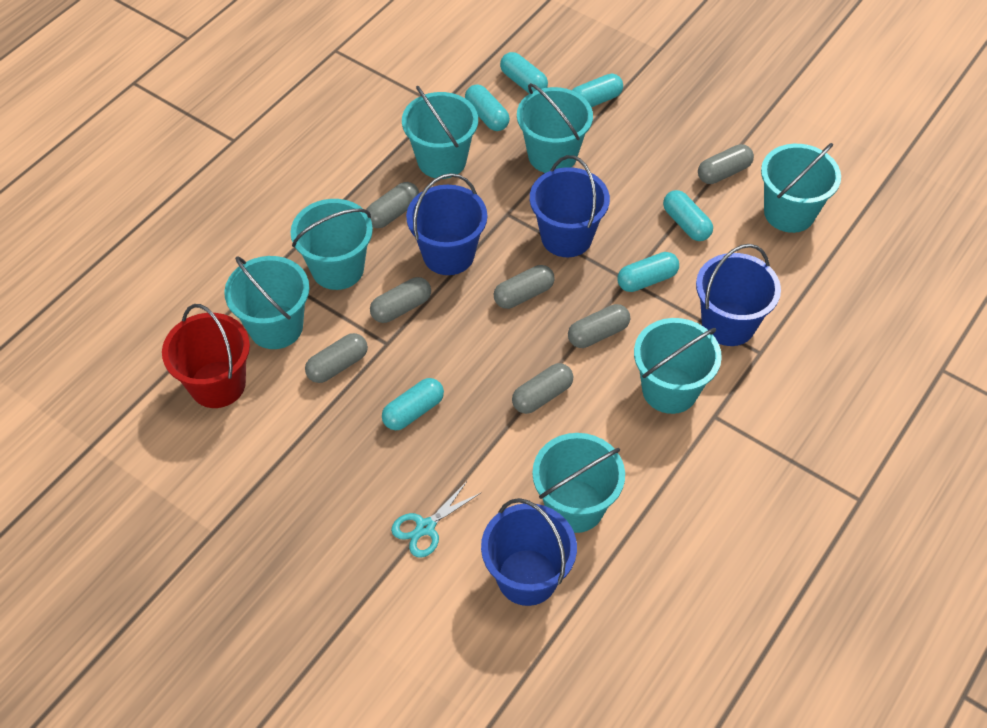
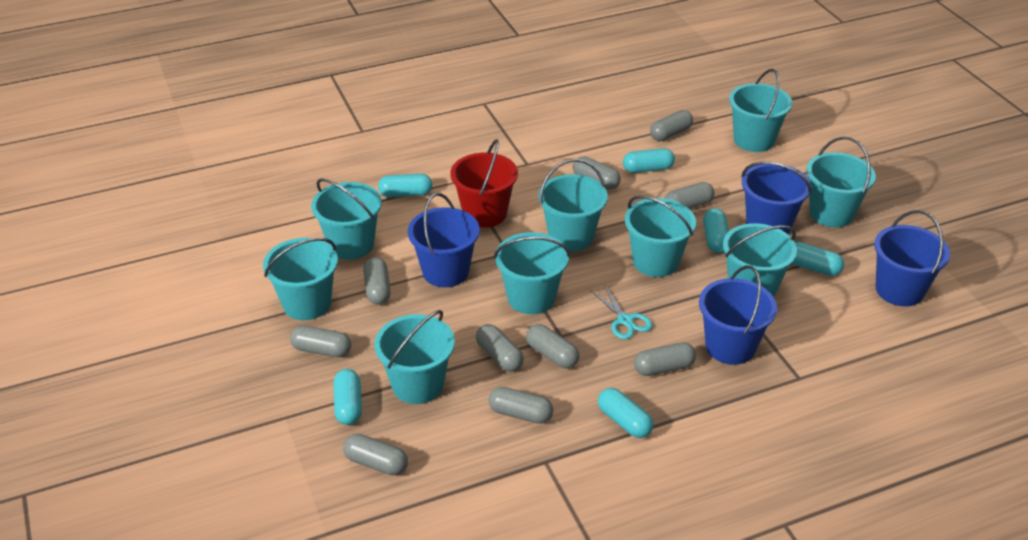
grey capsule: [305,333,368,383] [366,182,419,228] [370,277,431,323] [494,265,555,309] [512,363,573,414] [568,304,630,348] [698,144,754,184] = 7 -> [290,326,351,357] [343,434,408,476] [363,257,391,305] [476,324,524,372] [489,387,553,424] [526,324,579,369] [573,156,621,190] [634,342,696,376] [650,110,693,141] [665,182,714,209] = 10
turquoise bucket: [224,256,309,349] [291,199,373,290] [402,86,478,179] [517,83,593,173] [532,433,625,533] [634,318,722,414] [761,143,841,233] = 7 -> [263,238,338,320] [311,178,382,260] [374,310,455,404] [494,232,570,314] [538,159,608,251] [625,195,696,277] [723,223,797,297] [729,69,792,152] [806,136,876,227] = 9

